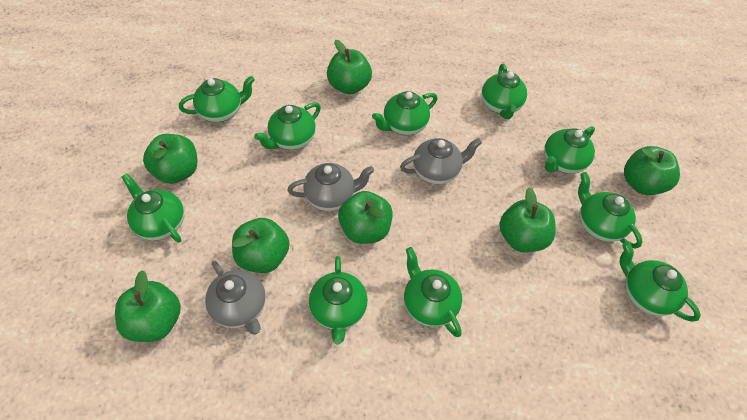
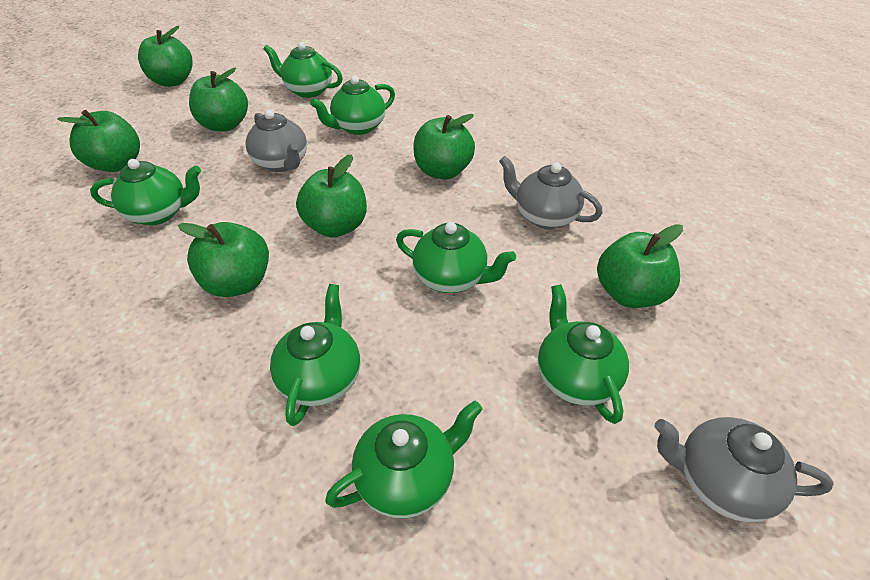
green teapot: [121,173,184,243] [179,76,255,122] [254,102,321,150] [309,256,368,345] [372,91,437,135] [404,247,462,337] [482,64,527,119] [544,126,595,174] [578,172,642,249] [620,242,701,322] = 10 -> [90,159,201,225] [263,42,343,98] [270,284,360,426] [310,75,395,135] [325,401,483,518] [396,222,516,293] [538,284,629,424] = 7

